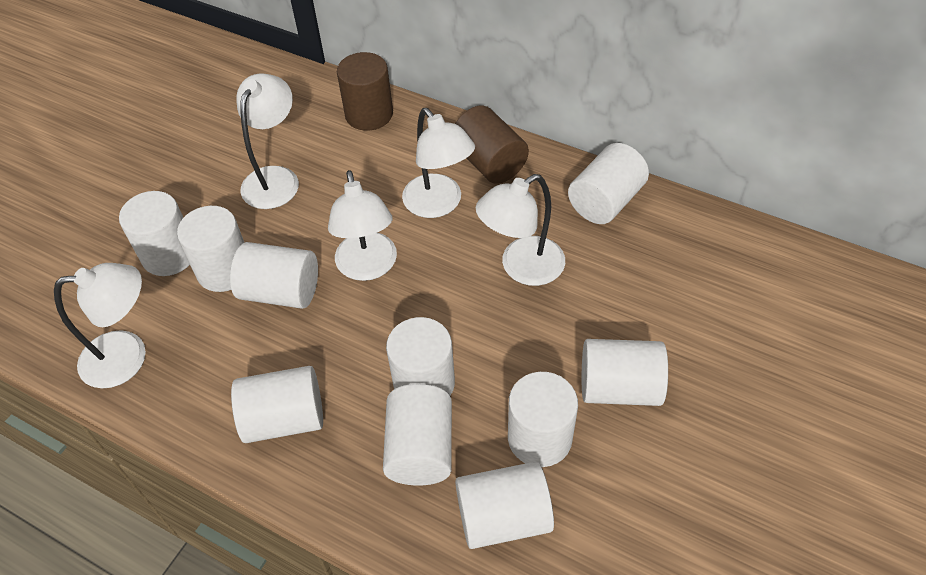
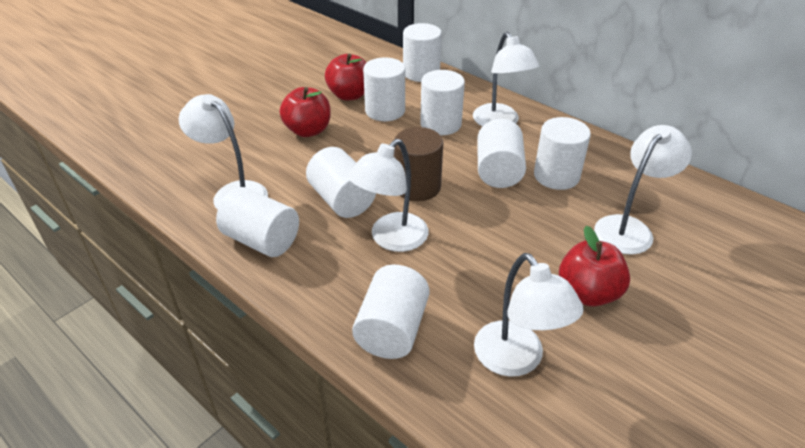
brown cylinder: [337,52,393,131] [455,105,529,184] = 2 -> [394,127,443,201] = 1
red apple: none = 0 -> [280,87,331,137] [325,53,367,100] [559,226,630,307] = 3
white cylinder: [119,191,190,276] [177,206,244,292] [230,242,318,309] [231,366,323,443] [383,384,452,486] [386,317,455,396] [455,462,554,549] [508,372,578,467] [568,143,649,224] [582,339,668,406] = 10 -> [216,187,299,257] [306,147,376,218] [352,265,430,359] [363,58,405,121] [403,23,442,82] [420,70,465,135] [477,119,526,188] [534,117,591,190] = 8

